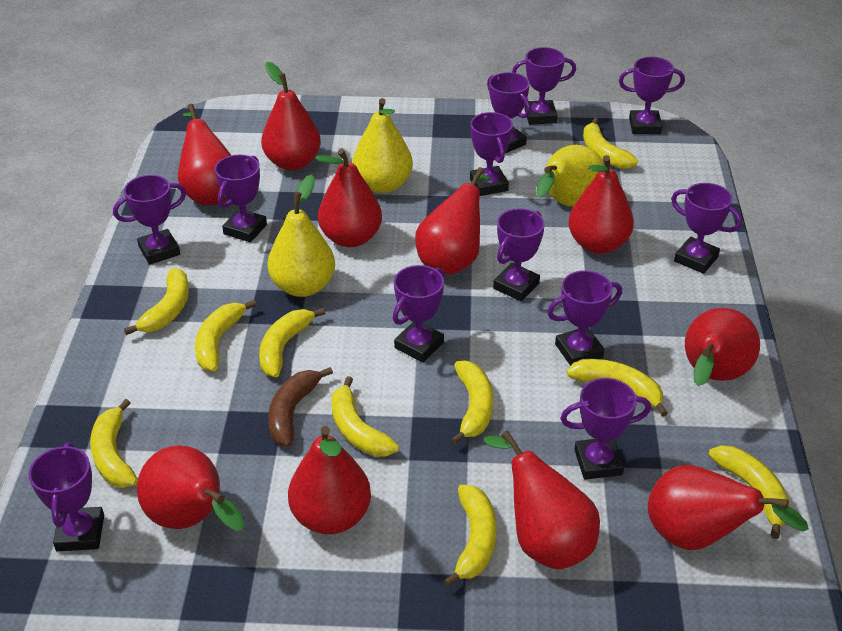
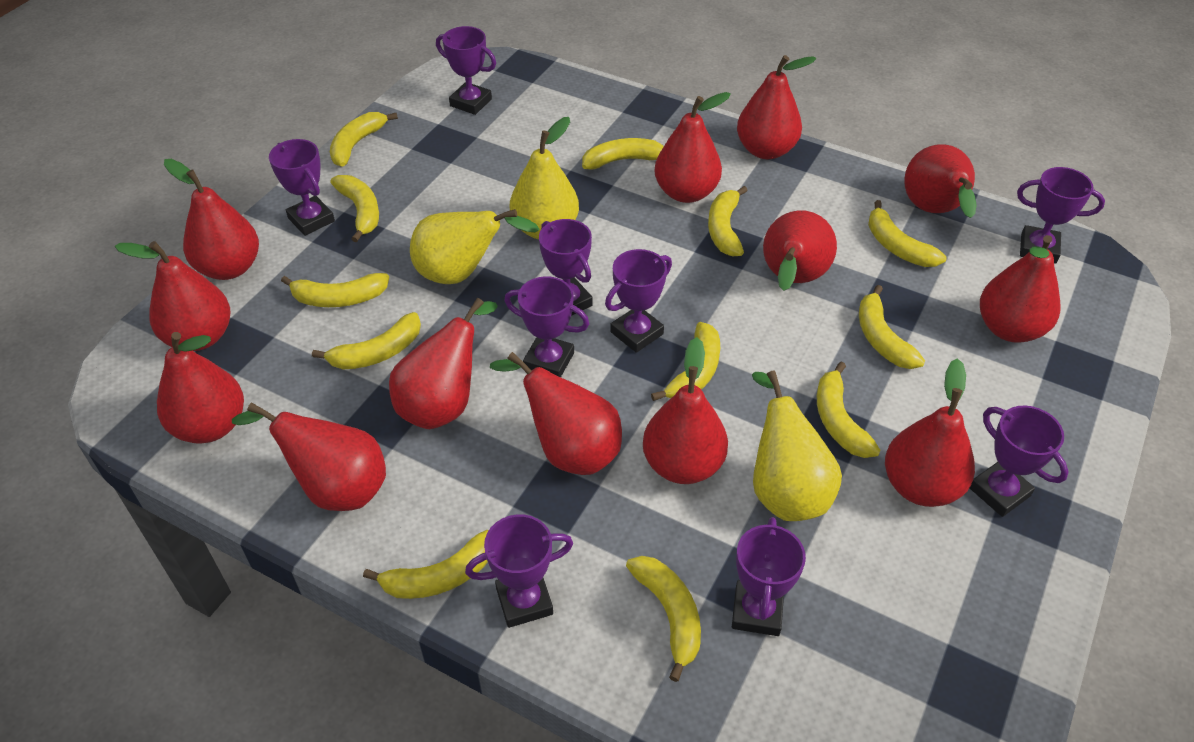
brown banana: [268,367,333,447] = 1 -> none = 0
purple trophy: [28,443,104,551] [113,175,186,265] [215,154,267,242] [393,265,444,362] [470,112,513,196] [487,72,531,153] [493,208,545,301] [512,47,576,125] [547,270,622,366] [560,378,651,480] [619,56,685,134] [671,183,742,274] = 12 -> [269,139,335,236] [436,26,496,115] [465,514,573,628] [504,276,589,377] [539,219,593,316] [605,249,672,353] [732,517,806,636] [970,406,1068,517] [1017,167,1105,264] = 9
red pear: [137,445,244,531] [178,104,231,205] [261,62,321,170] [288,426,371,534] [315,149,382,247] [415,167,490,275] [483,430,600,570] [568,155,634,254] [648,465,809,550] [685,308,760,386] = 10 -> [115,241,231,351] [157,332,244,443] [164,159,259,280] [232,403,386,511] [389,298,498,429] [490,352,622,475] [643,337,728,484] [654,92,731,203] [737,55,816,159] [763,210,837,291] [885,358,975,507] [904,145,977,218] [980,235,1061,343] = 13
yellow banana: [90,399,138,488] [124,268,189,335] [195,300,256,371] [259,308,325,377] [331,376,399,456] [443,485,497,587] [451,361,493,445] [566,359,668,417] [583,118,638,169] [709,445,791,539] = 10 -> [281,273,389,307] [312,312,421,369] [330,112,398,167] [330,175,379,242] [363,530,489,599] [582,138,664,170] [626,556,701,682] [651,322,720,401] [708,186,748,256] [817,362,880,458] [859,285,925,369] [868,200,947,267] = 12

